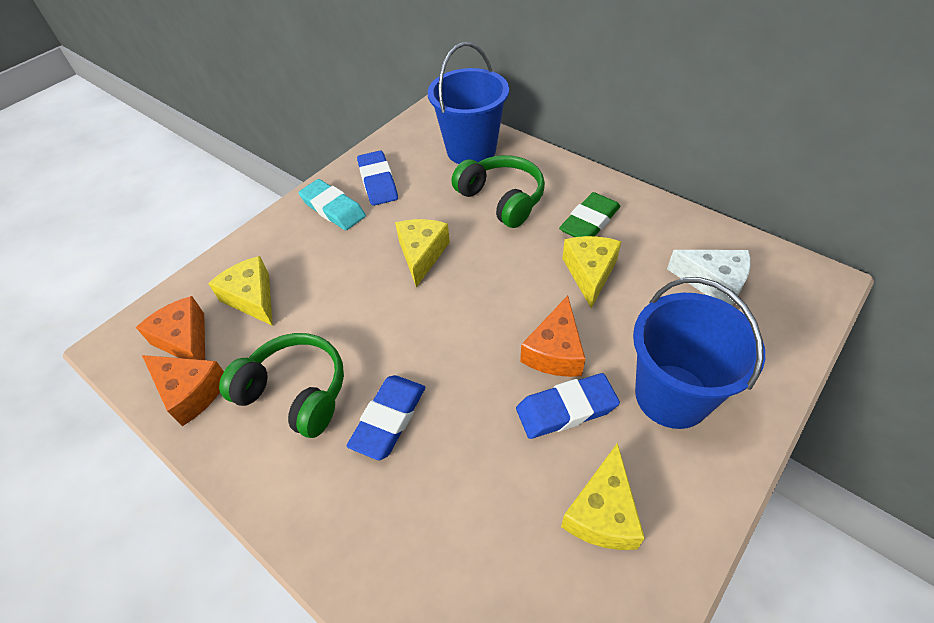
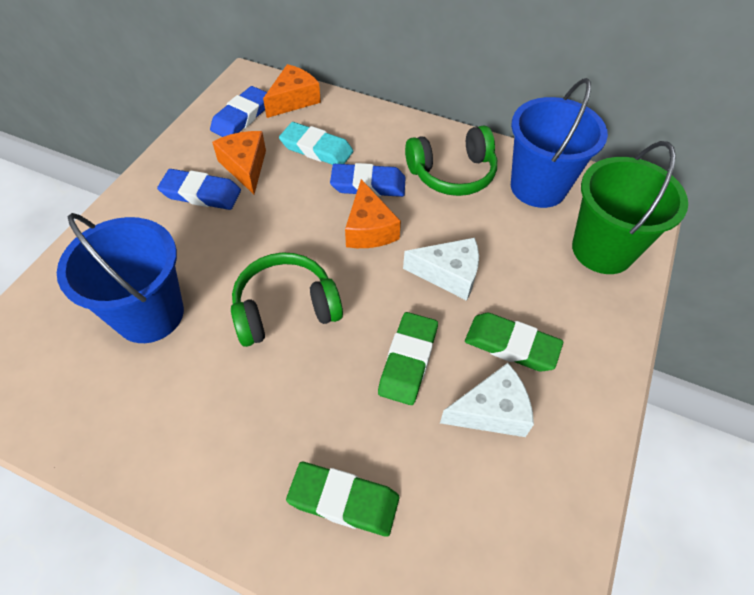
green bucket: none = 0 -> [572,141,688,274] = 1
green eraser: [559,192,620,237] = 1 -> [286,462,399,537] [378,312,438,405] [465,313,563,372] = 3
white cheese: [667,250,751,305] = 1 -> [403,238,479,301] [440,363,534,437] = 2
yellow cheese: [208,256,273,326] [395,219,450,288] [561,443,645,550] [562,236,622,309] = 4 -> none = 0

